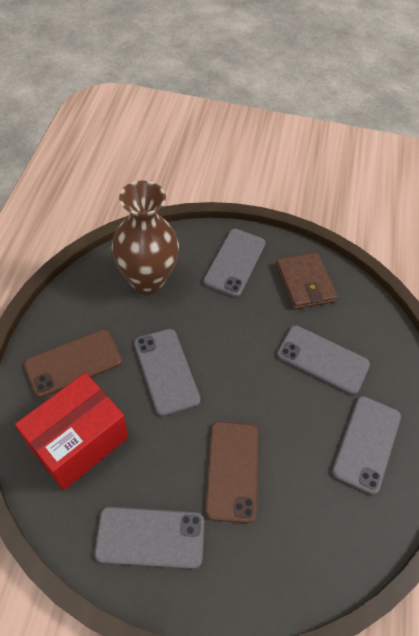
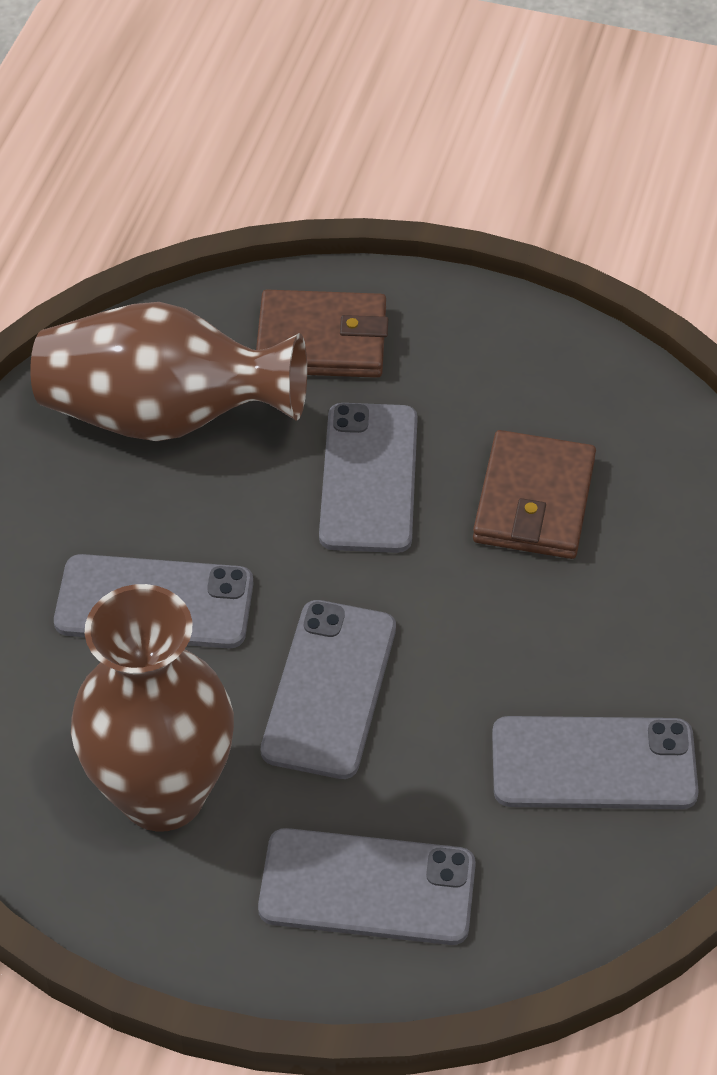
brown phone: [24,329,122,398] [205,421,258,523] = 2 -> none = 0
brown vase: [112,181,179,295] = 1 -> [30,302,307,441] [71,584,234,832] = 2
brown wallet: [276,252,338,309] = 1 -> [256,290,389,378] [473,430,596,559] = 2
red box: [15,373,128,490] = 1 -> none = 0

